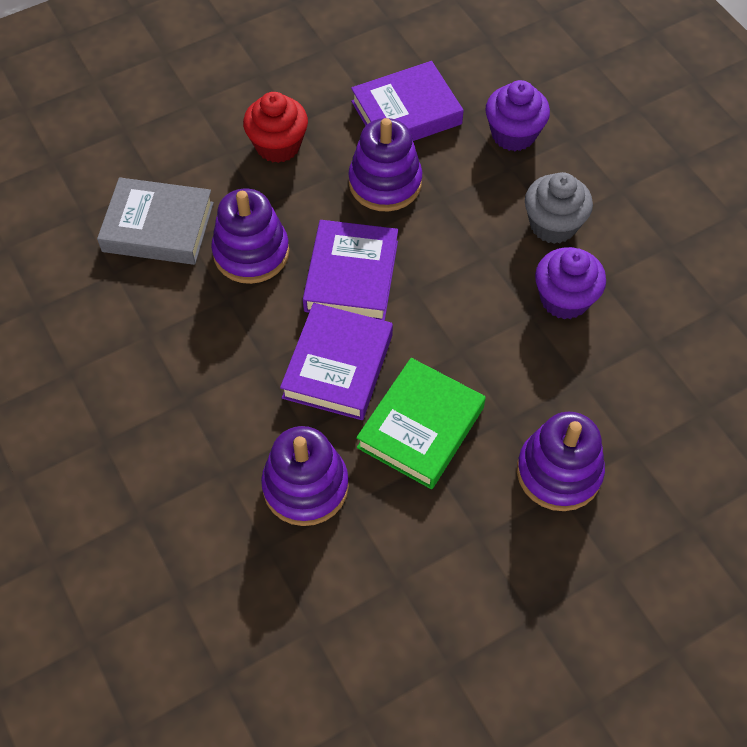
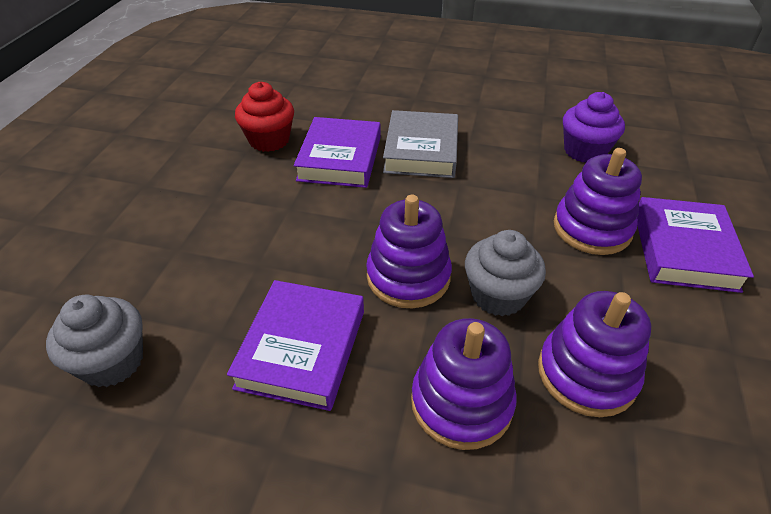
green book: [356,358,486,489] = 1 -> none = 0
grey cupcake: [525,172,593,244] = 1 -> [46,295,143,387] [465,230,546,317] = 2
purple cupcake: [485,80,550,151] [535,247,606,319] = 2 -> [563,92,625,162] = 1

